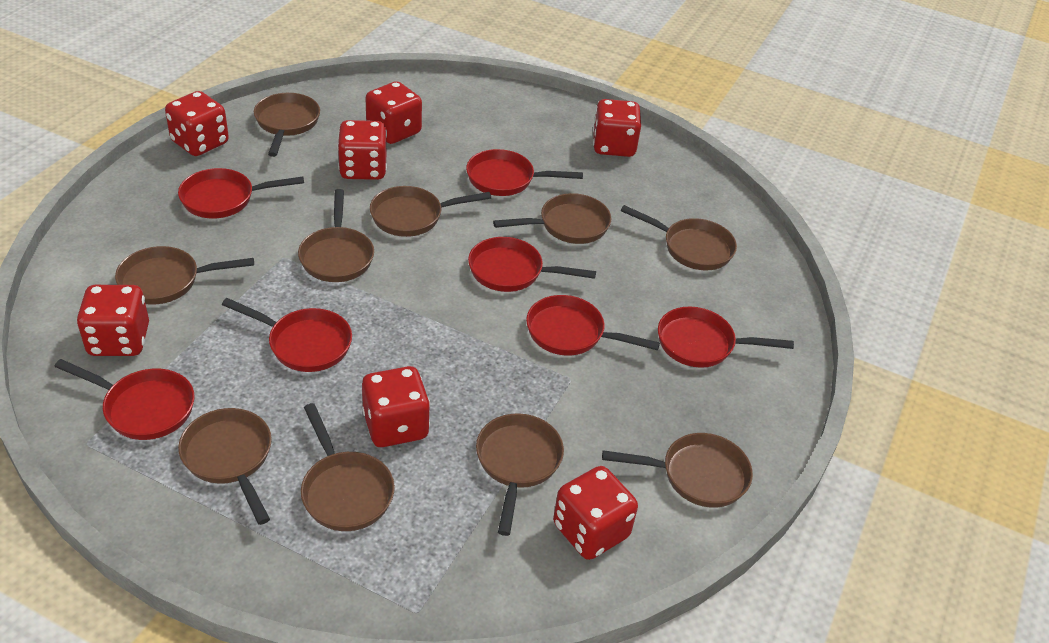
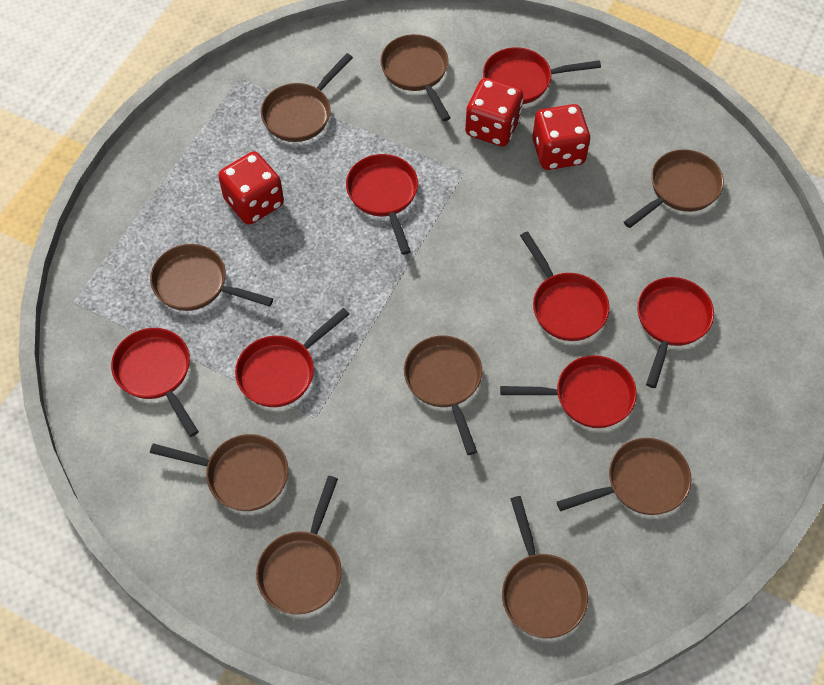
brown pan: [115,246,254,305] [178,408,272,525] [254,93,320,157] [298,189,374,282] [301,403,395,531] [370,186,491,237] [476,413,564,536] [493,193,612,244] [602,433,753,508] [621,205,737,270] = 10 -> [150,244,273,311] [150,434,288,511] [256,476,342,614] [261,53,353,142] [380,34,451,121] [404,336,482,455] [502,496,588,638] [557,438,691,515] [624,149,724,228] = 9
red dice: [77,285,149,356] [165,91,229,156] [337,120,387,180] [362,366,430,447] [366,81,422,144] [553,466,638,560] [593,99,641,157] = 7 -> [218,152,284,225] [465,78,523,146] [532,104,591,170] = 3

